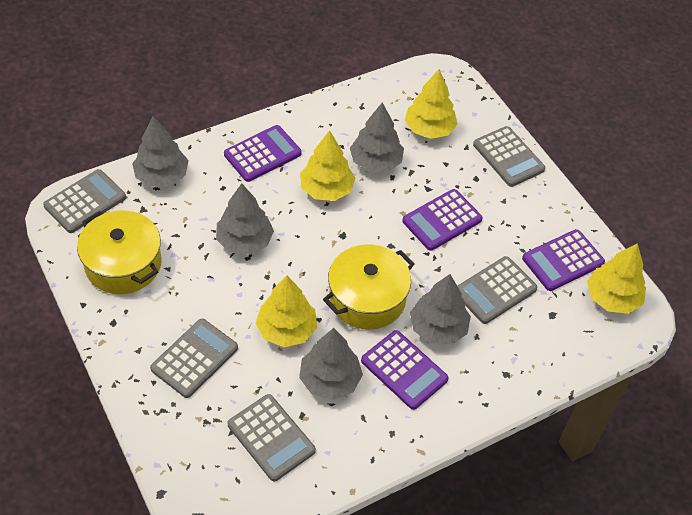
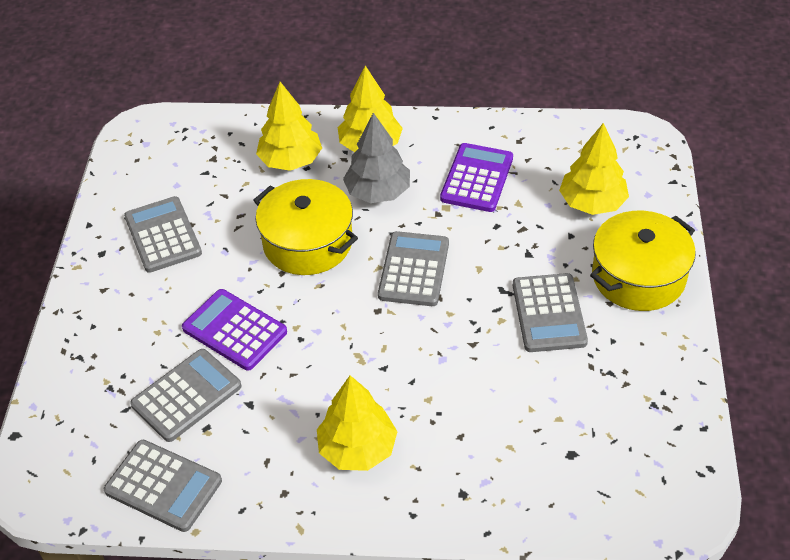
grey tree: [132,116,189,187] [216,183,274,255] [299,328,363,400] [350,103,404,172] [410,274,471,345] = 5 -> [343,113,410,203] = 1
purple calculator: [224,125,301,182] [361,330,449,410] [402,189,483,251] [522,229,605,291] = 4 -> [182,289,287,371] [440,143,513,212] = 2

